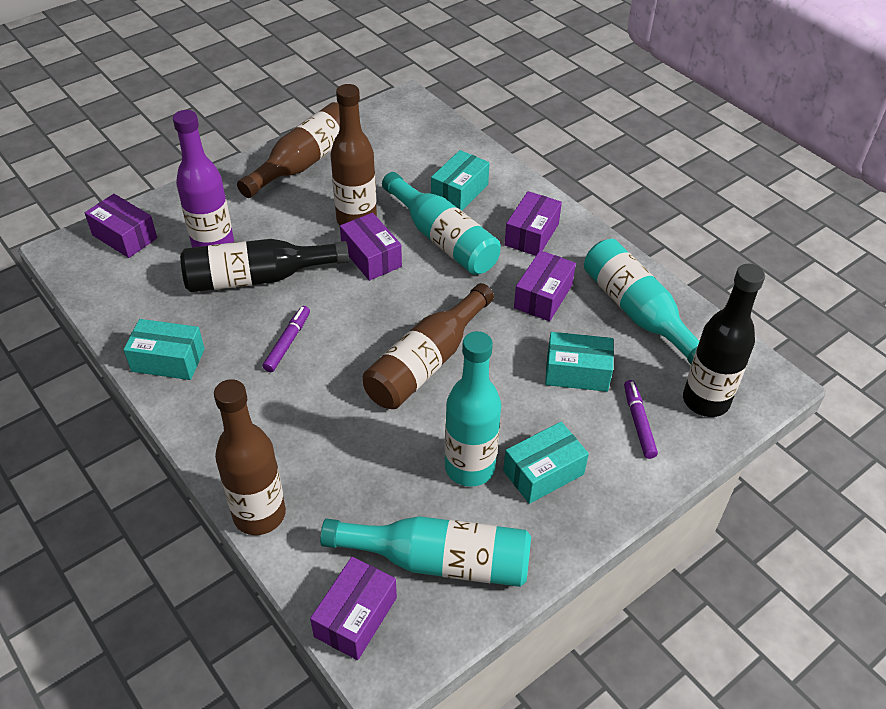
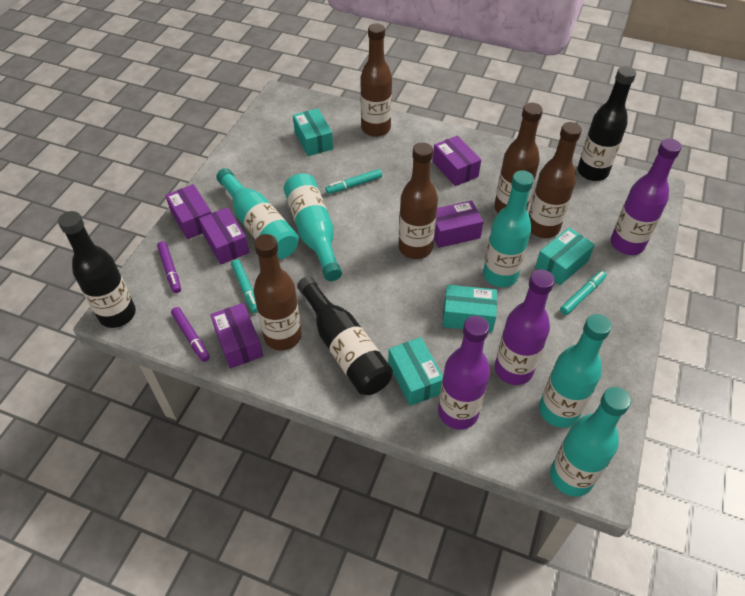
black bottle: [180,239,349,292] [683,264,765,417] = 2 -> [58,211,136,328] [297,276,393,395] [578,66,636,181] = 3
brown bottle: [214,379,286,535] [237,102,340,198] [331,84,377,225] [363,283,494,409] = 4 -> [253,234,302,350] [360,23,392,137] [399,142,438,259] [494,103,543,213] [529,122,582,238] = 5
purple bottle: [173,110,234,248] = 1 -> [438,316,490,429] [495,269,555,385] [611,139,682,255] = 3
turquoise bottle: [320,516,531,587] [382,172,501,275] [445,331,501,487] [584,239,699,364] = 4 -> [216,168,299,259] [284,173,342,281] [483,170,534,287] [539,314,612,428] [550,387,631,497] = 5
turquoise marker: none = 0 -> [231,259,258,313] [325,169,382,194] [560,271,607,315] = 3

